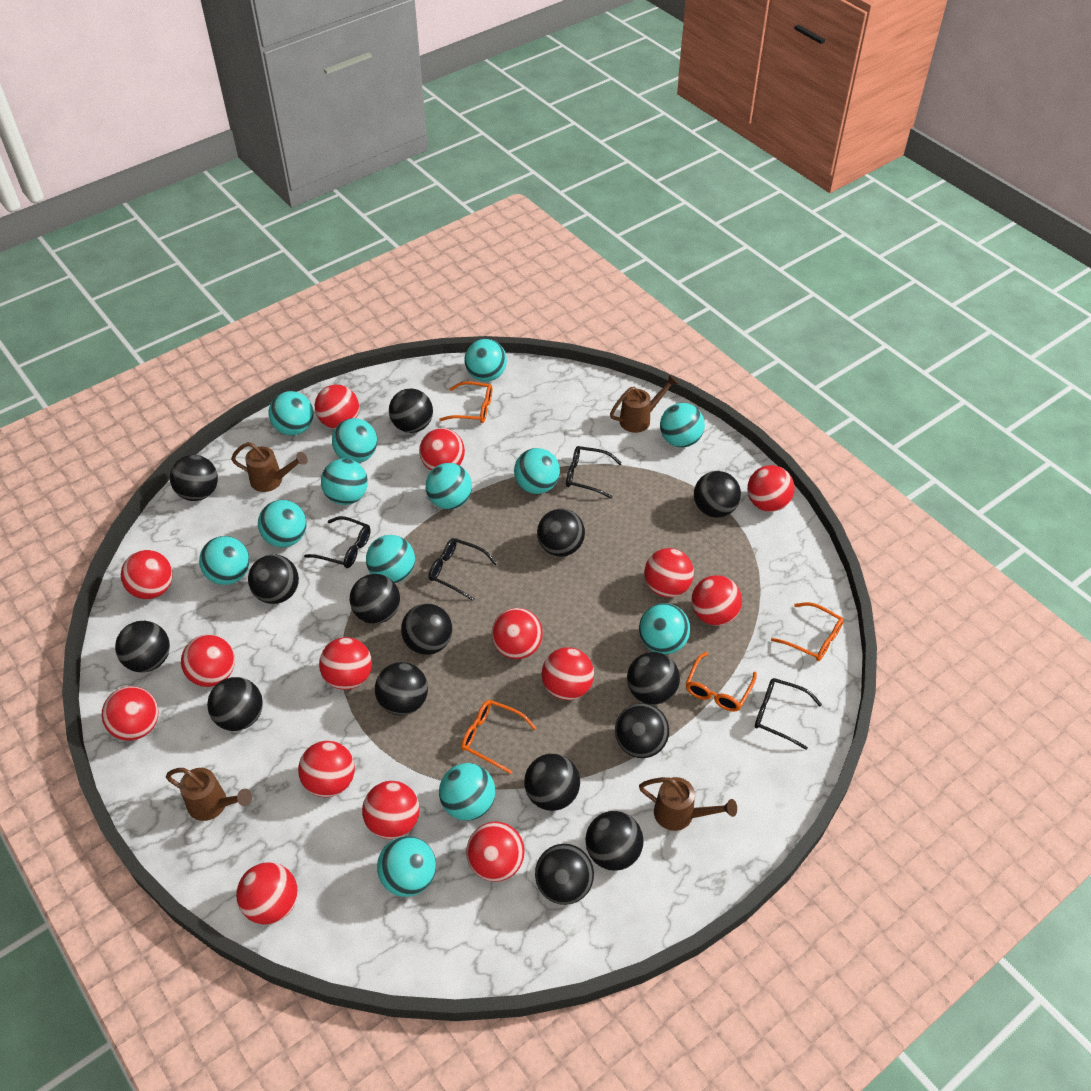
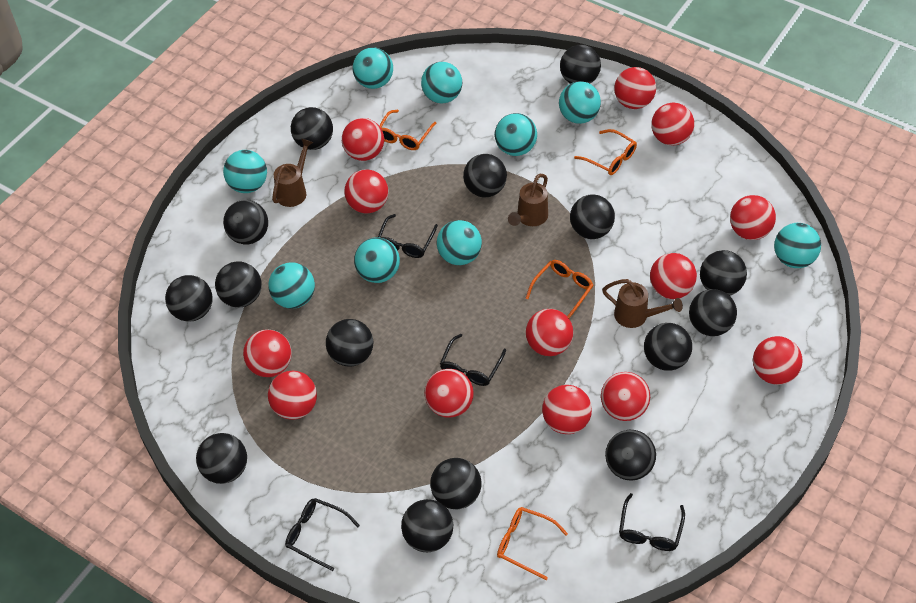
brown watering can: [166,768,252,821] [231,442,308,492] [610,375,679,433] [639,777,737,831] = 4 -> [272,138,314,207] [508,174,548,226] [602,279,683,328] = 3
red ball: [102,686,158,741] [121,550,173,599] [181,635,235,687] [236,862,298,924] [298,741,355,797] [315,385,359,429] [319,637,372,690] [362,781,419,839] [419,428,465,471] [466,822,525,882] [491,608,543,659] [542,647,594,700] [644,548,694,597] [691,575,742,626] [747,465,794,512] = 15 -> [243,330,291,377] [268,371,317,420] [342,118,384,161] [344,169,388,213] [425,369,474,418] [526,309,573,356] [542,385,592,434] [601,372,650,421] [614,67,656,109] [650,253,697,299] [651,103,694,145] [730,195,776,240] [753,336,803,385] = 13
turquoise ball: [199,536,250,585] [258,500,307,547] [268,391,314,435] [321,458,368,505] [332,418,377,463] [366,535,415,583] [377,836,436,897] [426,463,472,509] [439,763,495,821] [464,339,507,382] [514,448,560,494] [639,603,690,654] [660,403,705,447] = 13 -> [223,150,267,193] [268,262,315,309] [352,47,393,89] [354,237,400,283] [421,62,462,103] [437,220,482,265] [495,113,537,156] [559,81,601,124] [774,223,821,268] = 9

